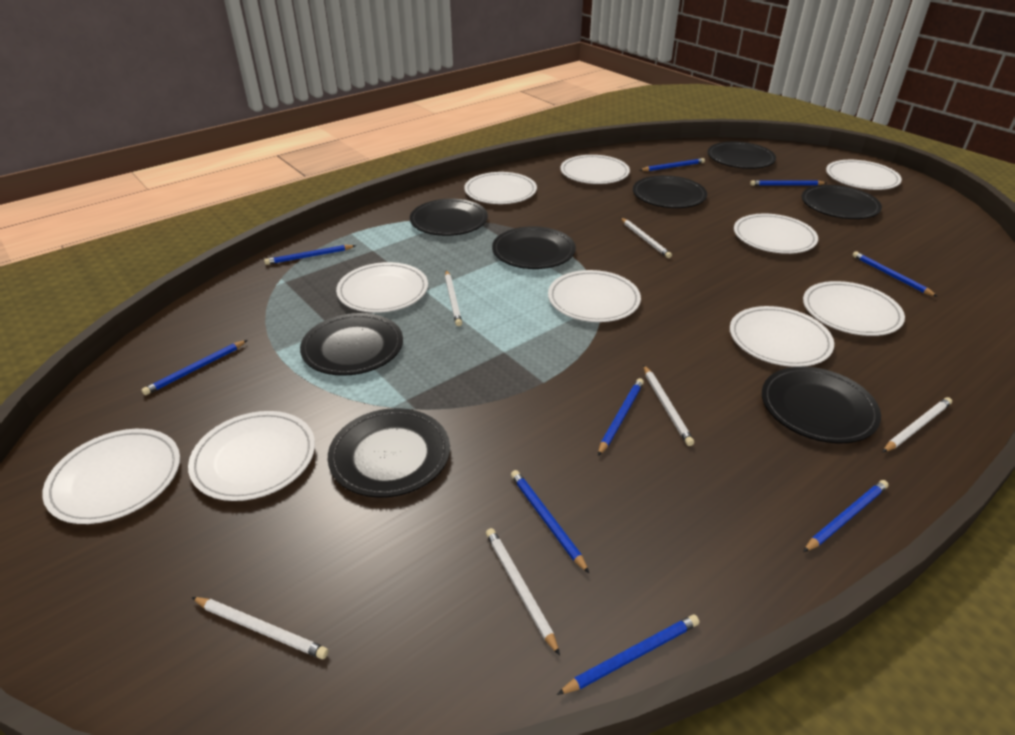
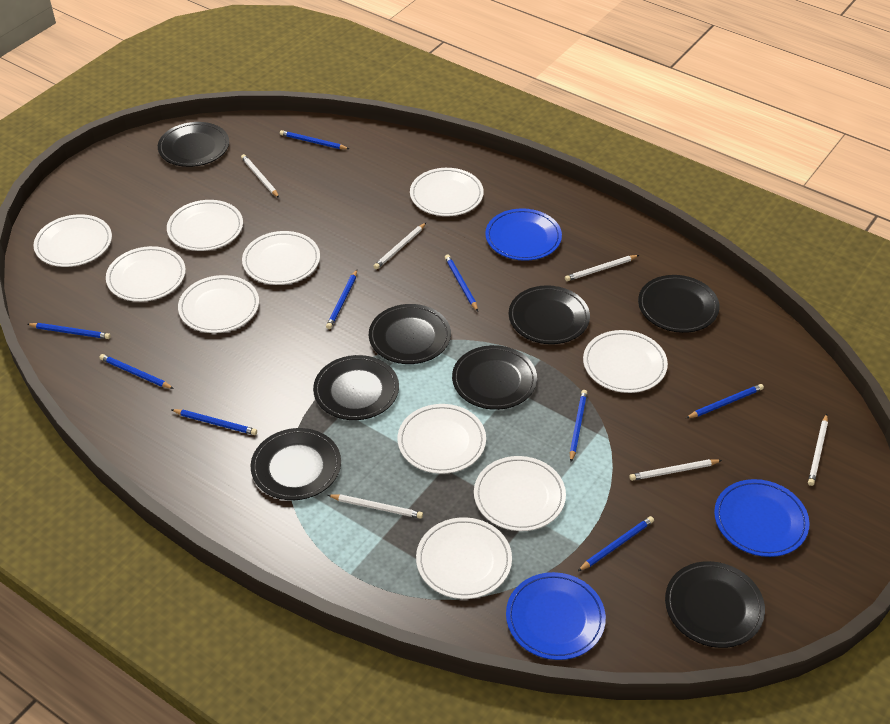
blue plate: none = 0 -> [485,208,562,261] [506,572,606,660] [714,479,810,557] = 3

